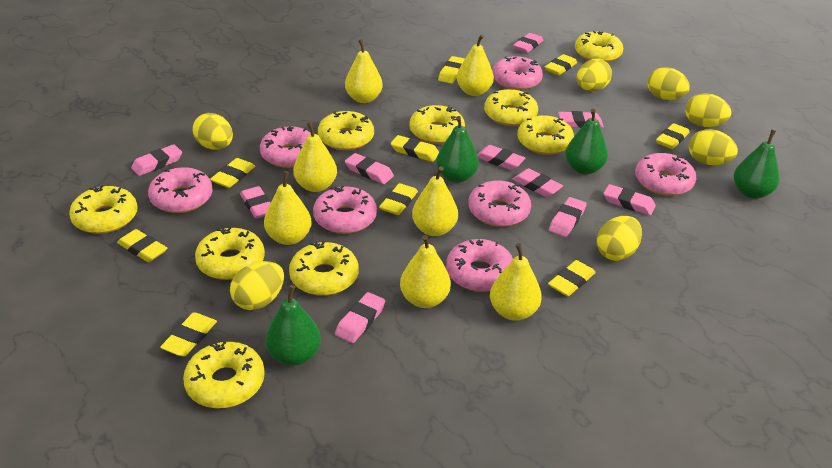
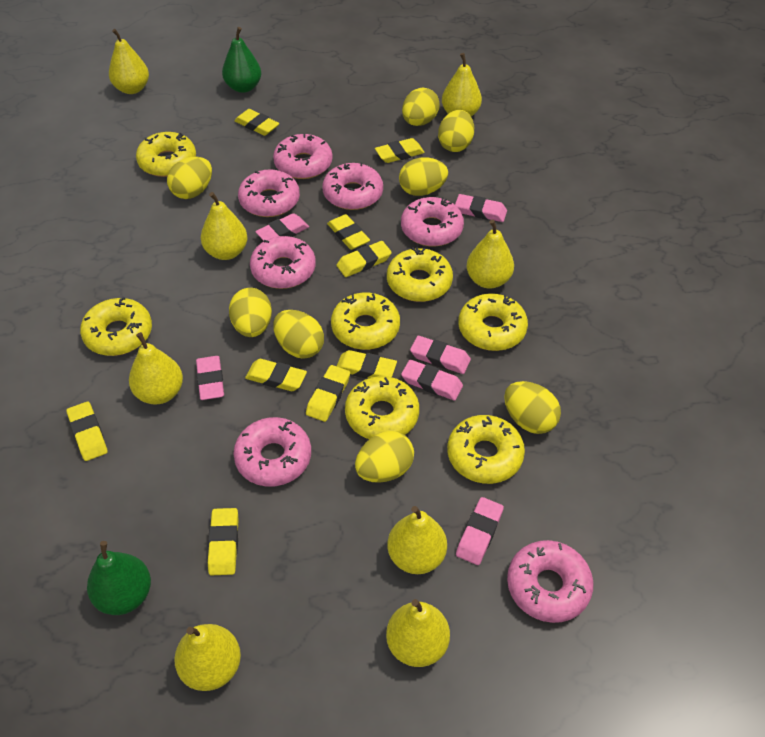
green pear: [265,285,321,366] [436,116,479,183] [565,109,608,175] [734,130,779,199] = 4 -> [87,541,151,615] [222,27,261,93] = 2
pink eraser: [131,144,182,176] [240,186,270,219] [335,292,385,343] [345,153,394,184] [477,145,525,170] [512,168,563,197] [513,33,543,53] [549,197,587,237] [558,111,604,128] [603,184,656,215] = 10 -> [196,356,224,400] [255,213,309,241] [401,360,463,401] [410,336,471,374] [455,194,507,222] [456,497,504,565] = 6
yellow donut: [69,185,138,234] [183,341,265,408] [195,227,265,280] [289,241,359,296] [318,111,374,150] [409,105,465,144] [484,89,538,126] [517,115,574,155] [575,31,623,62] = 9 -> [80,297,152,356] [136,132,196,177] [331,293,400,350] [345,376,419,439] [387,247,453,302] [447,415,525,484] [458,293,528,351] = 7
yellow egg: [192,113,233,150] [230,261,284,310] [577,59,612,91] [597,216,642,261] [648,67,690,100] [685,93,732,127] [689,129,738,165] = 7 -> [167,156,212,199] [229,288,272,337] [273,310,324,359] [355,431,414,483] [399,157,448,196] [402,88,440,126] [438,110,474,152] [504,381,561,434] = 8
yellow pear: [264,171,312,245] [293,122,337,192] [345,39,383,103] [400,235,451,308] [412,166,458,236] [457,35,494,96] [490,243,542,321] = 7 -> [109,29,149,94] [129,332,183,405] [174,624,241,691] [201,192,248,260] [386,599,450,667] [388,506,447,574] [442,53,482,116] [467,219,514,289] = 8

